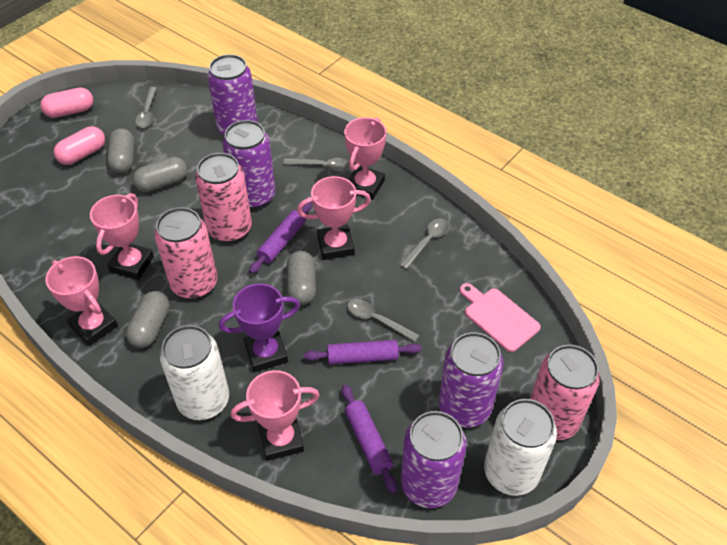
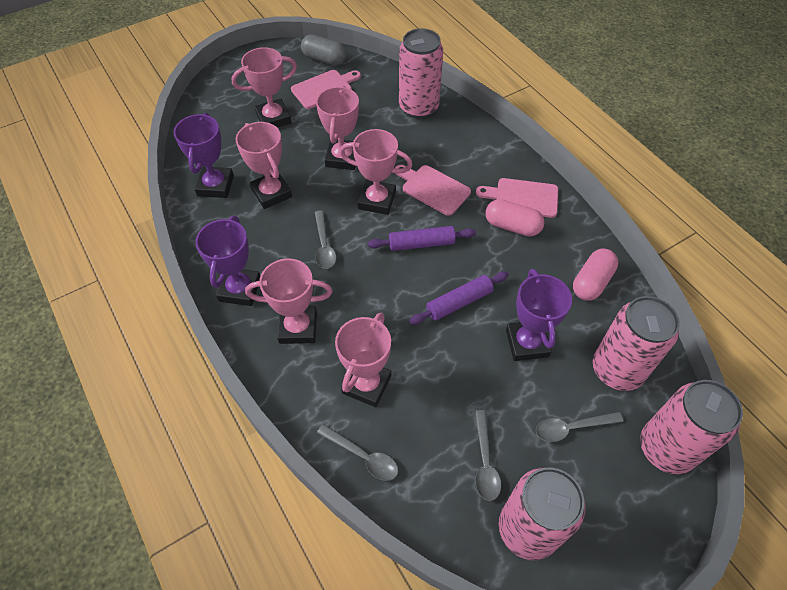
grey capsule: [107,128,134,173] [126,291,170,348] [133,157,187,192] [287,251,316,305] = 4 -> [301,34,346,66] = 1
pink can: [155,207,217,299] [195,153,252,243] [530,345,600,440] = 3 -> [399,28,443,119] [499,467,586,560] [593,296,680,391] [640,380,743,474] = 4
pink cutting board: [460,283,541,352] = 1 -> [291,70,361,109] [395,165,471,216] [476,178,558,218] = 3
pink trophy: [46,256,118,346] [90,193,154,280] [231,370,320,461] [297,176,371,260] [344,117,386,200] = 5 -> [232,47,297,128] [236,122,292,209] [245,258,333,344] [316,86,359,170] [335,313,391,407] [340,129,412,215] = 6
purple can: [207,54,258,136] [222,120,276,209] [401,411,467,508] [439,332,503,427] = 4 -> none = 0
purple rolling pin: [249,202,312,274] [304,340,421,364] [342,385,397,494] = 3 -> [368,226,476,251] [409,271,509,325] = 2
purple trophy: [219,284,300,372] = 1 -> [174,113,234,198] [195,216,260,306] [506,269,572,361] = 3
white can: [160,325,229,420] [484,399,557,496] = 2 -> none = 0

